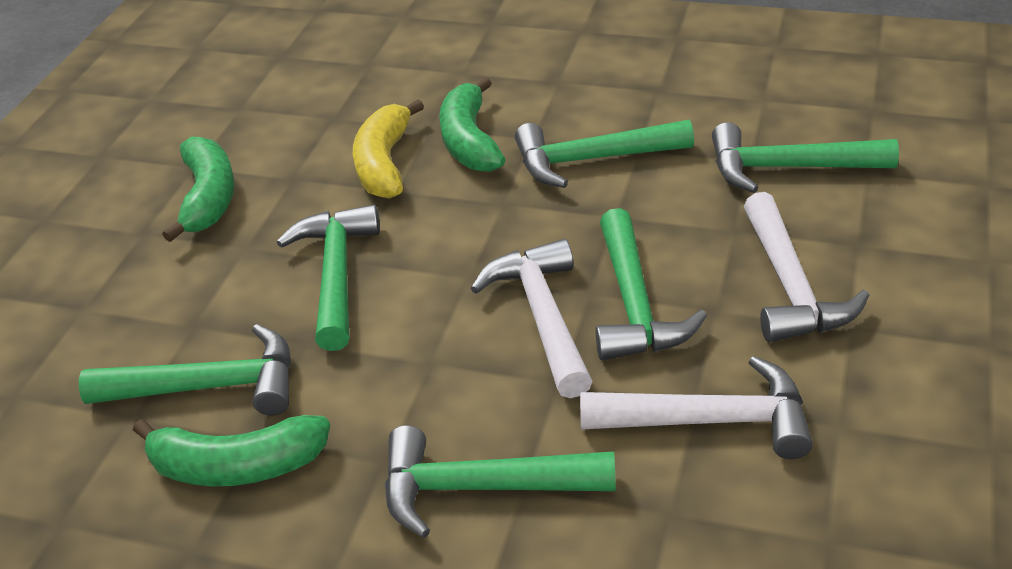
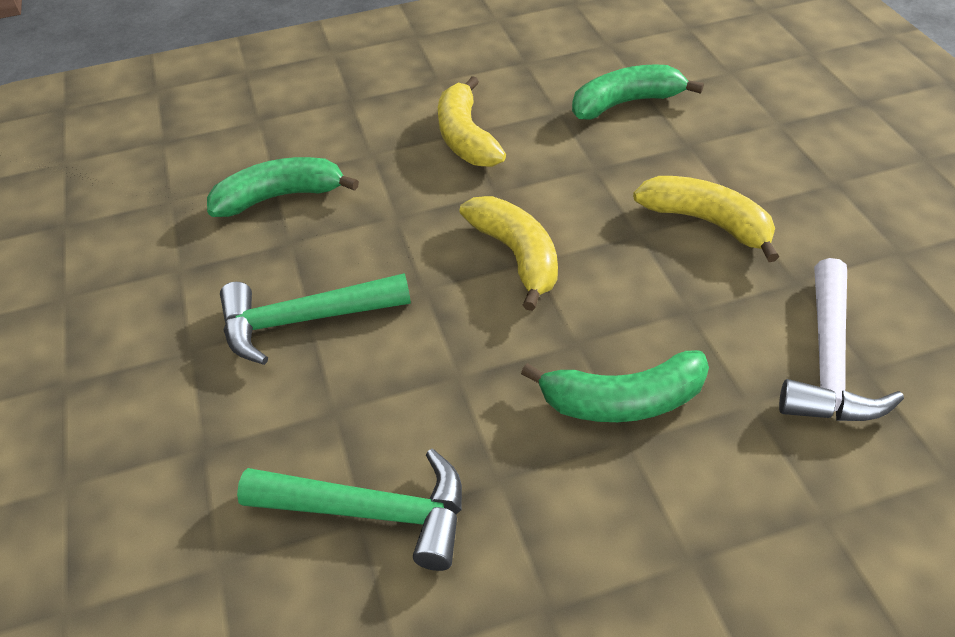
green hammer: [79,324,291,415] [277,205,380,351] [385,425,616,538] [515,119,694,188] [596,208,707,361] [712,122,899,193] = 6 -> [220,273,411,365] [237,449,462,571] = 2
white hammer: [470,239,593,398] [580,356,813,459] [744,192,870,342] = 3 -> [779,258,904,421] = 1
yellow banana: [353,99,424,199] = 1 -> [438,76,506,167] [460,196,558,311] [633,176,779,262] = 3

